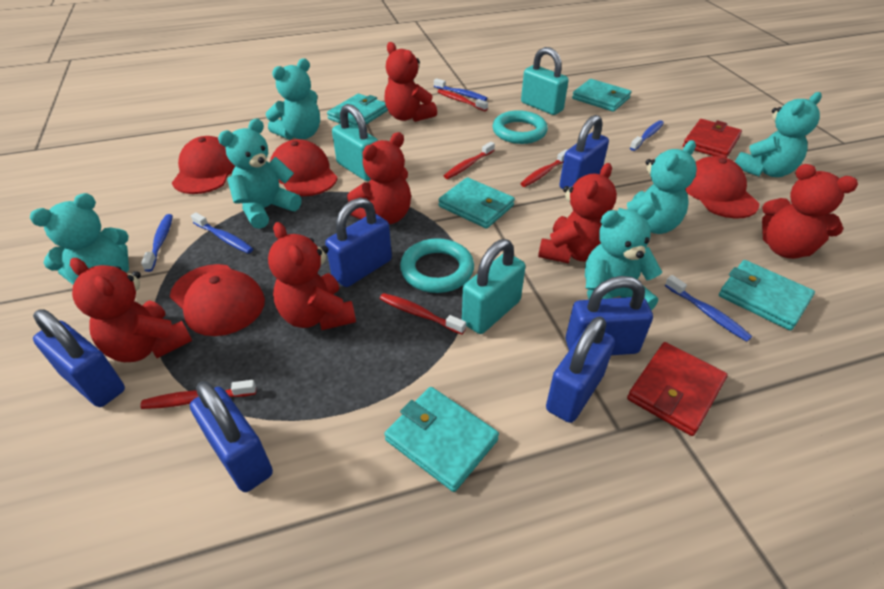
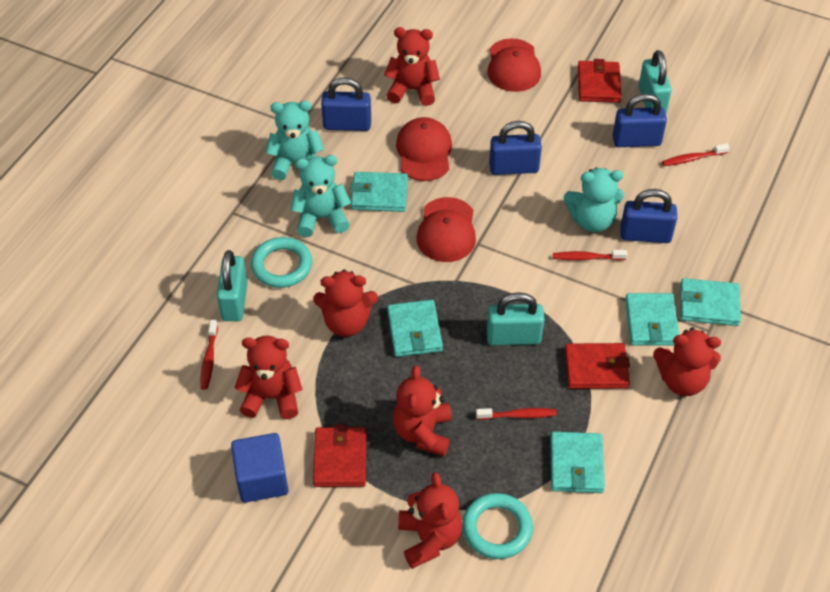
blue cube: none = 0 -> [231,433,289,503] = 1
blue padlock: [33,309,125,407] [190,381,273,492] [325,198,392,287] [546,317,615,423] [559,115,609,189] [566,276,653,355] = 6 -> [321,77,371,131] [489,121,542,175] [613,93,667,147] [620,189,677,243] = 4
blue toothbrush: [141,214,173,272] [191,212,253,254] [434,78,487,101] [630,120,664,151] [665,275,752,342] = 5 -> none = 0
red cap: [170,264,265,336] [172,136,235,194] [270,139,338,196] [685,156,759,219] = 4 -> [396,117,452,181] [416,197,476,262] [488,39,541,92] = 3
red toothbrush: [141,380,256,409] [380,293,466,335] [438,89,488,112] [444,142,495,179] [520,149,567,187] = 5 -> [200,320,218,390] [476,408,557,420] [553,250,627,260] [662,144,730,166] = 4
red wallet: [627,342,728,436] [683,119,742,158] = 2 -> [313,424,367,487] [565,343,630,389] [578,59,622,103] = 3
turquoise teddy bear: [30,193,129,284] [218,119,301,229] [266,58,320,140] [585,203,662,310] [618,140,697,234] [735,92,822,177] = 6 -> [265,101,324,180] [290,155,351,237] [564,168,624,232] = 3

